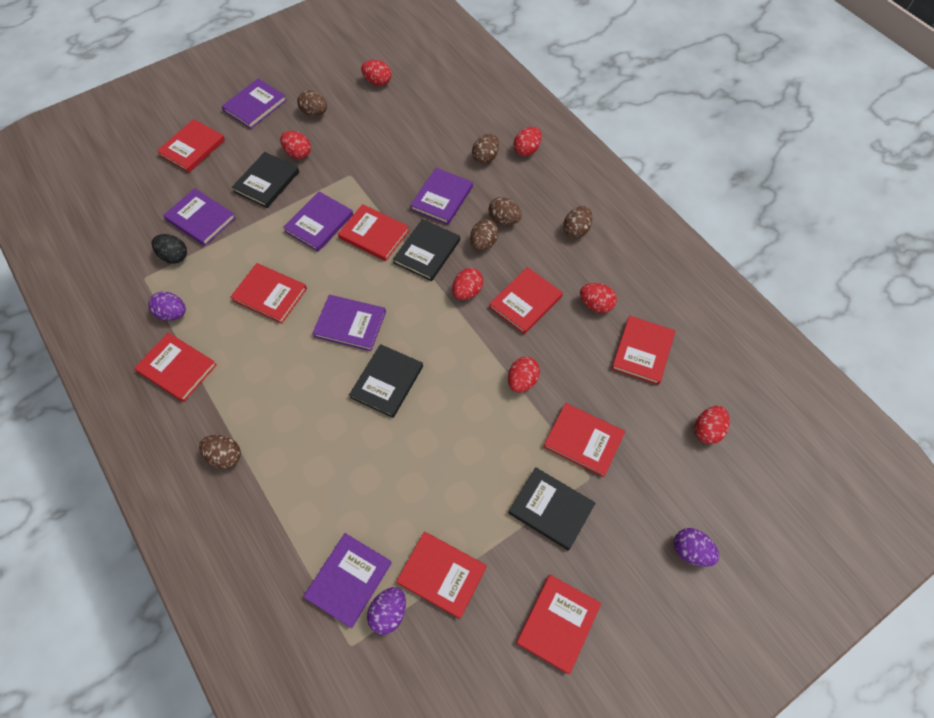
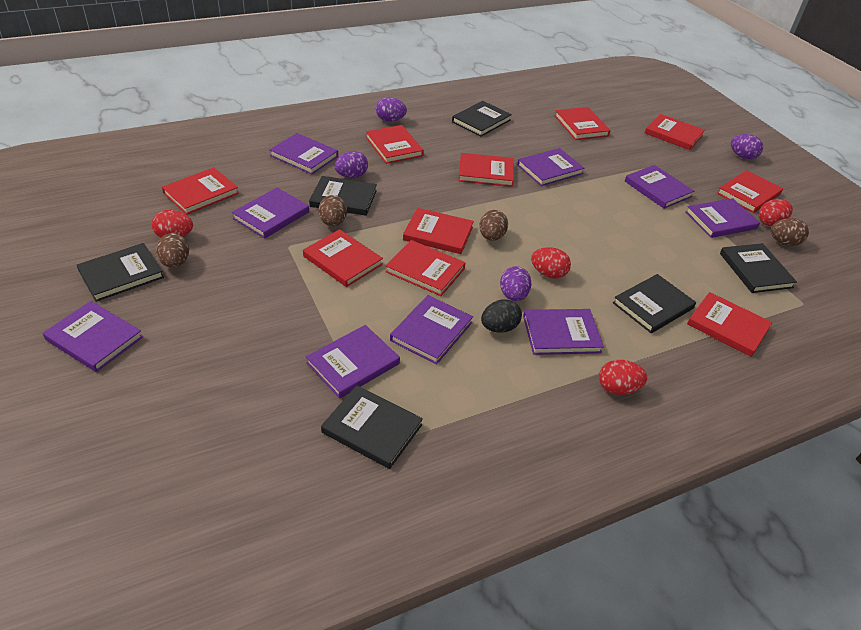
black book: [232,152,299,208] [349,344,423,418] [393,219,460,281] [509,467,595,551] = 4 -> [77,243,164,302] [309,176,377,216] [321,385,423,469] [452,101,512,136] [613,274,696,333] [720,243,797,293] = 6
brown egg: [199,435,241,469] [297,90,327,116] [470,219,499,251] [472,134,499,164] [488,197,522,225] [563,206,593,238] = 6 -> [156,233,189,268] [318,195,347,227] [479,210,508,241] [771,218,809,246] = 4
purple book: [163,188,236,246] [222,79,287,129] [283,192,353,252] [303,533,392,628] [312,295,386,351] [410,168,473,225] = 6 -> [43,301,143,372] [232,188,309,239] [269,133,338,174] [306,325,400,398] [390,295,473,365] [517,148,584,186] [523,309,604,355] [625,165,694,209] [686,198,760,238] = 9
purple egg: [148,292,186,321] [367,587,406,635] [674,528,719,567] = 3 -> [334,151,368,178] [376,97,407,122] [500,266,532,301] [731,134,763,159] = 4
red book: [134,332,217,402] [157,119,225,173] [231,263,307,324] [338,204,409,261] [396,532,487,619] [489,267,563,334] [516,575,601,674] [543,403,625,477] [611,316,675,385] = 9 -> [162,167,239,215] [303,229,383,287] [366,125,424,164] [385,240,466,296] [403,208,474,254] [459,153,514,187] [555,107,610,140] [645,114,705,150] [687,292,772,357] [717,170,783,213] = 10
red egg: [280,131,311,159] [361,60,391,86] [452,268,483,300] [508,357,540,393] [514,127,542,156] [580,283,617,313] [695,406,730,444] = 7 -> [152,210,193,238] [531,247,571,279] [599,360,647,395] [759,199,793,227] = 4

